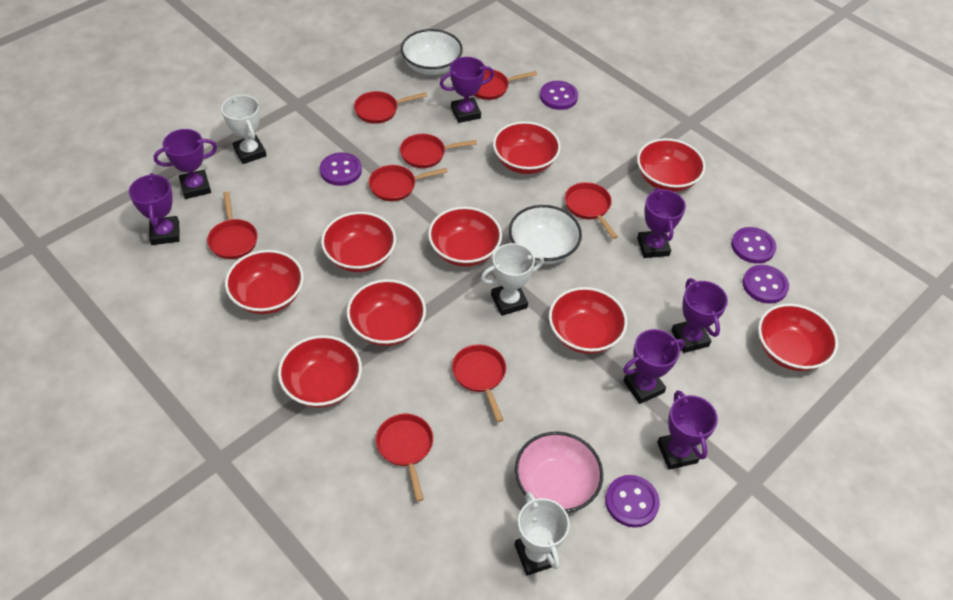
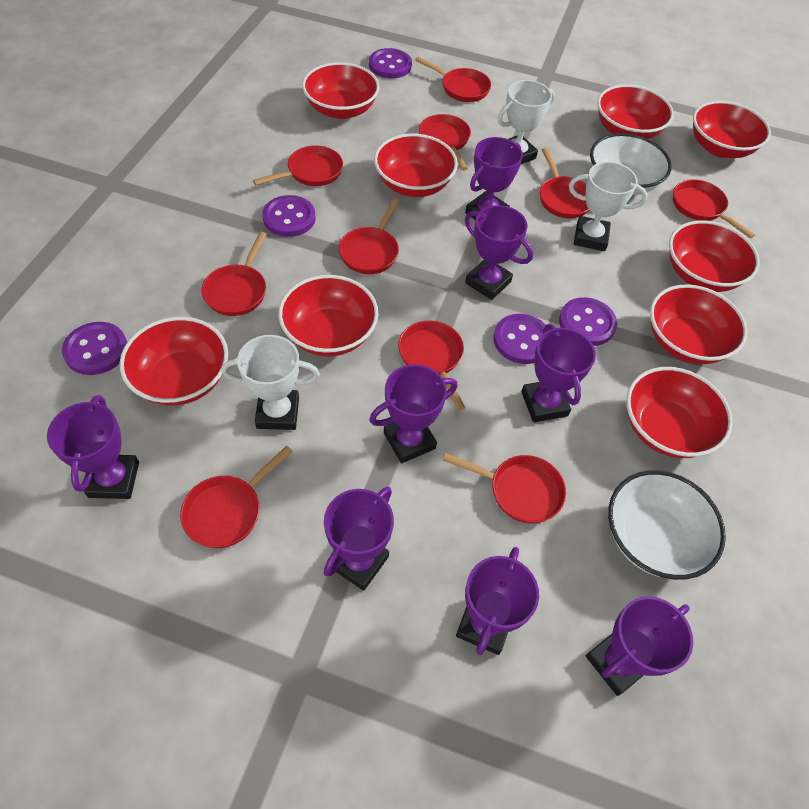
pink bowl: [515,431,603,513] = 1 -> none = 0
purple trophy: [129,173,180,245] [154,129,217,199] [440,57,494,123] [623,329,685,404] [637,188,686,258] [657,390,718,470] [671,278,728,353] = 7 -> [47,395,139,499] [324,487,394,591] [369,364,457,463] [456,547,539,655] [465,137,523,220] [465,205,533,300] [521,324,596,422] [586,596,693,696] = 8
red pan: [207,192,258,259] [354,91,427,124] [369,165,448,201] [376,414,433,502] [400,134,477,168] [452,344,506,422] [473,70,537,100] [565,182,618,239] = 8 -> [180,446,293,548] [202,232,267,316] [253,145,343,186] [339,198,399,274] [398,321,466,411] [415,57,491,102] [419,114,471,171] [443,453,566,524] [540,148,589,219] [673,179,755,238] = 10

